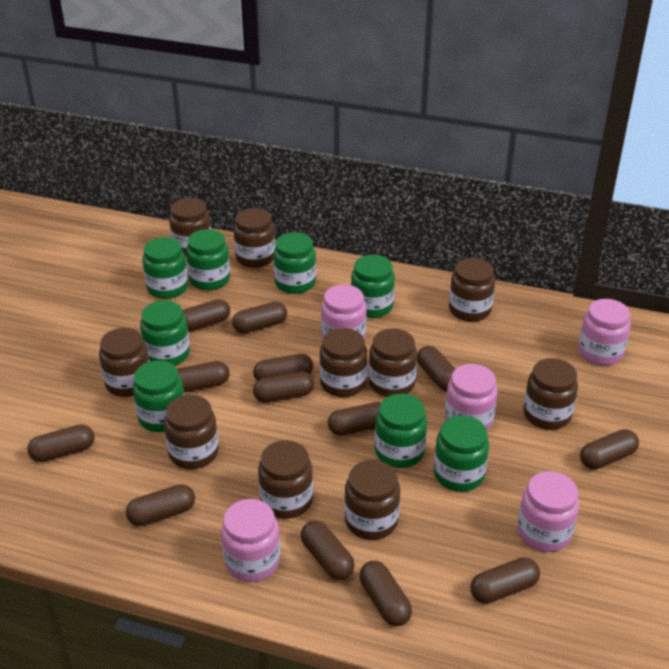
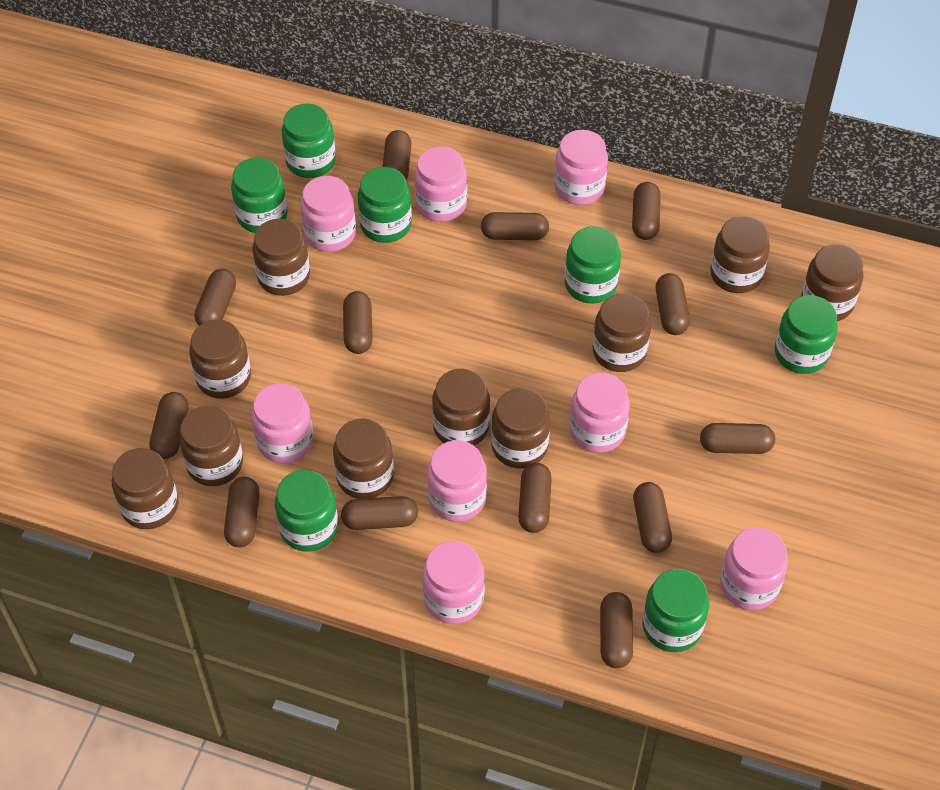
green jar: [133,360,184,432] [140,300,190,366] [142,237,188,299] [186,229,230,290] [273,232,316,294] [351,255,395,318] [375,394,427,468] [434,415,489,492] = 8 -> [231,158,288,233] [275,470,338,552] [282,103,336,178] [358,167,412,243] [565,226,621,304] [642,569,709,652] [775,295,838,374] = 7
pink jar: [221,499,280,582] [321,285,367,340] [445,364,498,431] [518,471,579,552] [578,299,631,365] = 5 -> [252,383,313,463] [300,176,356,252] [415,147,467,222] [422,541,485,624] [427,440,487,522] [554,130,608,205] [570,373,630,453] [720,528,788,610] = 8

